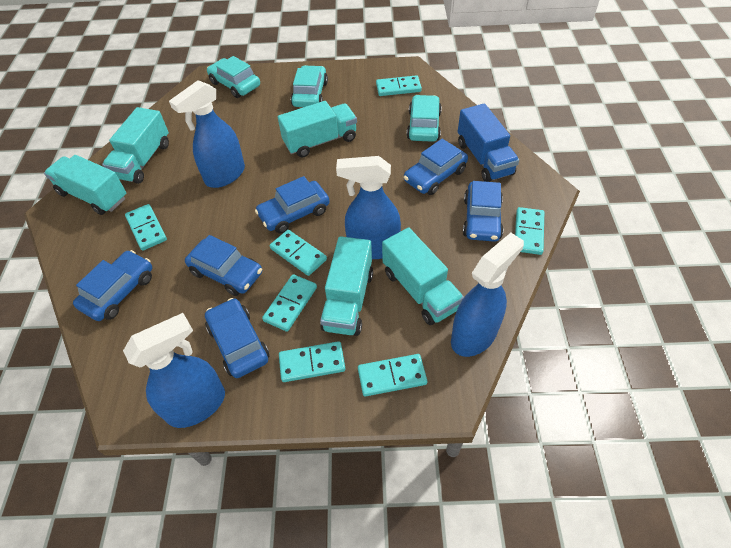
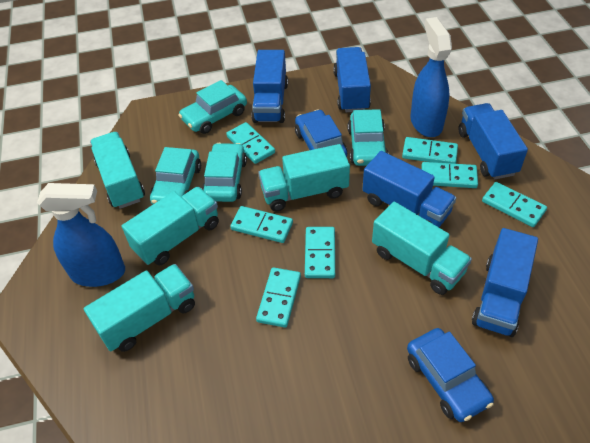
blue car: [73,250,152,321] [185,235,262,296] [205,298,269,378] [255,176,330,233] [404,139,468,195] [463,181,504,242] = 6 -> [295,109,347,157] [407,328,494,422] = 2
blue spray bottle: [123,313,225,428] [169,80,245,188] [336,156,401,259] [451,233,524,357] = 4 -> [37,183,125,287] [410,17,452,137] = 2
blue truck: [458,103,519,182] = 1 -> [251,50,288,123] [333,47,371,112] [362,151,456,227] [459,103,528,179] [472,228,538,337] = 5
turquoise car: [207,56,260,98] [291,65,328,107] [407,95,442,142] = 3 -> [150,147,201,205] [179,80,247,134] [202,143,247,202] [348,109,388,166] = 4

